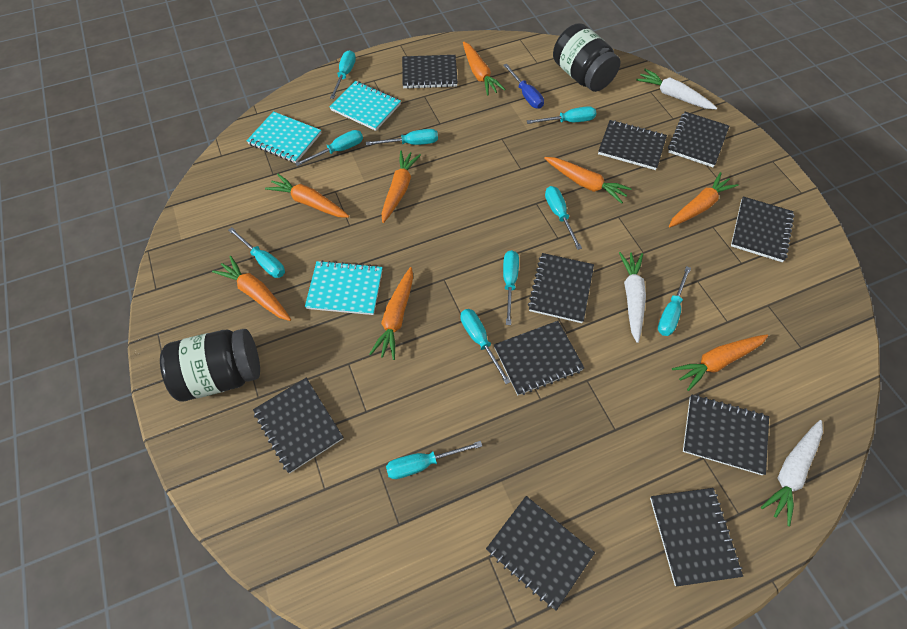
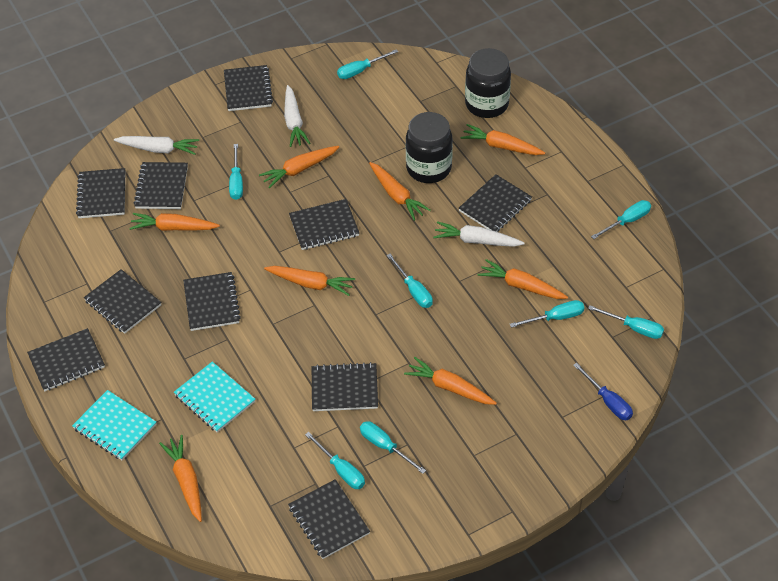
turquoise notebook: [246,111,321,163] [305,260,383,315] [330,81,401,131] = 3 -> [72,390,157,460] [174,362,255,433] = 2
turquoise screwdriver: [228,227,285,278] [295,130,363,166] [330,50,356,99] [366,129,438,145] [386,441,482,479] [460,309,511,384] [503,250,519,325] [527,106,596,124] [545,186,582,250] [658,266,691,336] = 10 -> [229,144,243,200] [305,432,365,489] [337,49,398,79] [360,421,426,474] [386,254,433,308] [510,300,584,328] [588,305,664,339] [591,200,651,239] = 8

